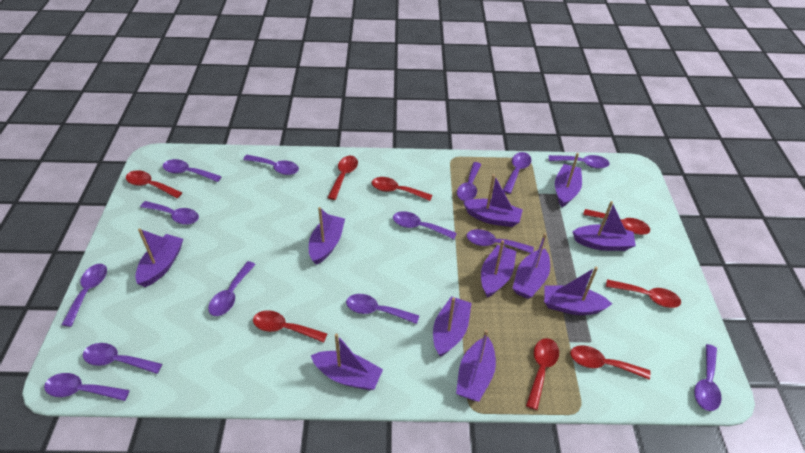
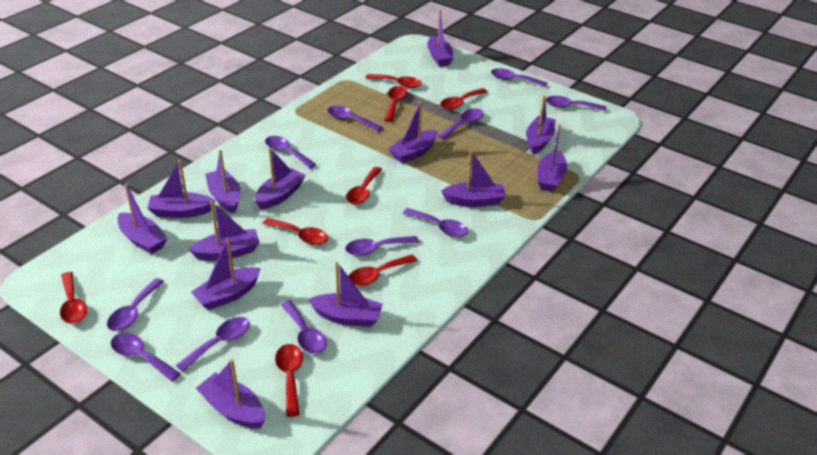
purple boat: [135,228,183,287] [309,207,345,265] [311,334,383,391] [433,296,471,357] [456,330,496,402] [463,174,523,227] [481,240,516,297] [512,233,550,299] [544,267,612,315] [555,153,582,207] [572,201,636,251] = 11 -> [117,184,168,254] [147,160,215,218] [188,201,260,261] [191,238,261,310] [196,359,265,428] [205,150,241,213] [255,148,305,210] [308,262,383,327] [389,101,438,163] [427,9,454,67] [441,150,506,207] [526,95,556,154] [537,124,567,192] = 13
purple spoon: [44,373,130,401] [62,264,107,327] [83,343,162,374] [140,201,199,225] [162,159,222,182] [208,261,256,316] [243,155,299,175] [346,294,419,324] [393,211,457,239] [457,162,481,201] [467,229,534,253] [503,152,531,194] [549,155,610,169] [694,344,722,411] = 14 -> [107,278,164,331] [111,333,181,381] [176,317,250,372] [265,136,316,168] [281,300,327,354] [327,106,383,132] [345,236,419,256] [403,208,468,237] [438,108,484,140] [491,68,548,87] [546,96,606,111] = 11

